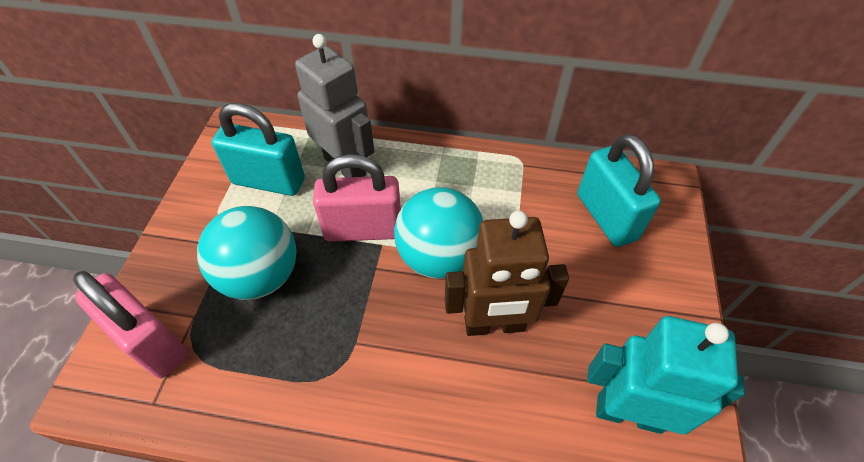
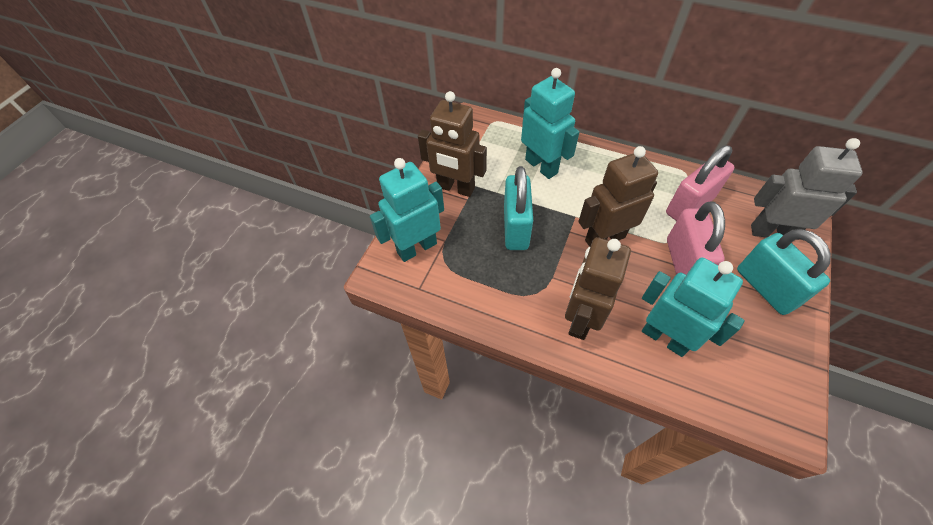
brown robot: [445,210,569,336] = 1 -> [418,91,487,197] [565,237,631,340] [578,146,658,247] = 3
turquoise ball: [197,206,296,300] [394,187,483,279] = 2 -> none = 0
turquoise robot: [587,316,745,434] = 1 -> [370,158,444,262] [521,68,579,179] [642,258,745,357] = 3

